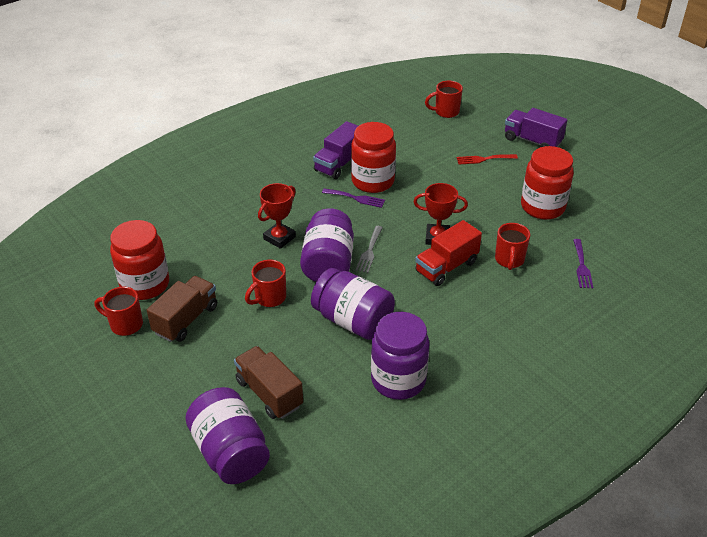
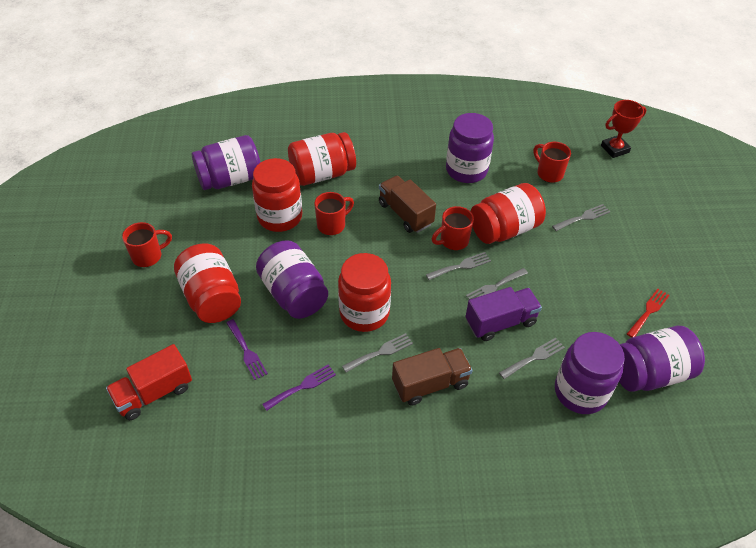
grey fork: [356,226,383,273] = 1 -> [342,333,413,373] [426,252,491,280] [466,268,528,300] [499,338,565,379] [552,204,610,231] = 5
purple jar: [185,387,270,484] [300,208,354,282] [311,268,395,340] [371,312,430,400] = 4 -> [192,135,261,190] [256,240,328,319] [446,113,494,183] [555,332,625,414] [619,326,705,392] = 5
purple truck: [313,121,358,179] [505,108,567,147] = 2 -> [465,287,542,341] = 1
red jar: [110,220,169,300] [351,122,396,193] [521,146,574,220] = 3 -> [174,244,241,323] [252,158,302,232] [288,132,356,186] [338,253,391,332] [470,183,546,244] = 5
red trophy: [258,183,296,249] [413,183,468,245] = 2 -> [601,100,646,158] = 1

